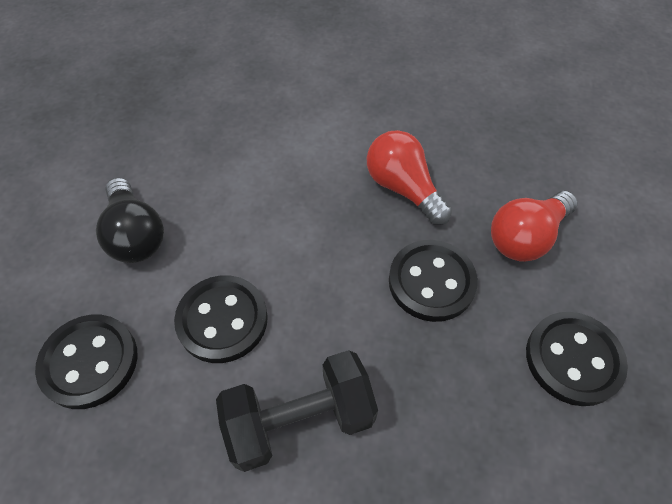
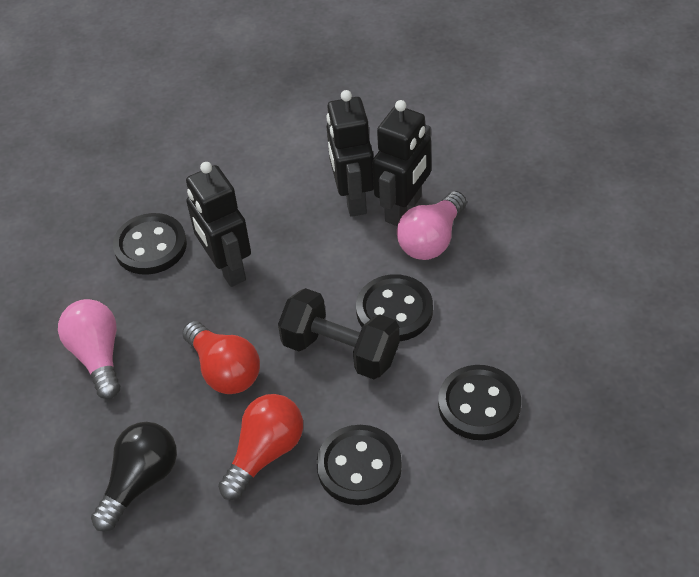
black robot: none = 0 -> [186,162,251,287] [326,90,374,217] [372,100,431,226] = 3
pink light bulb: none = 0 -> [58,299,120,399] [397,191,466,260] = 2

